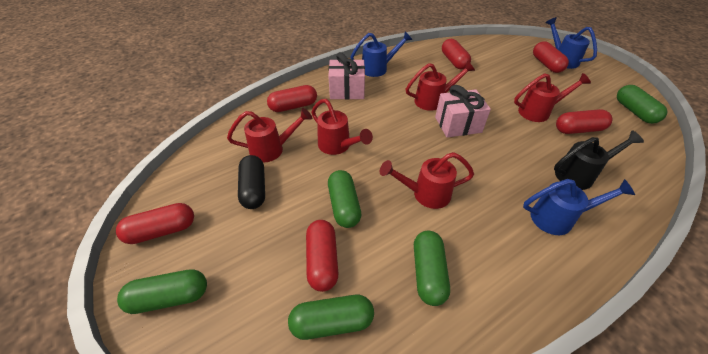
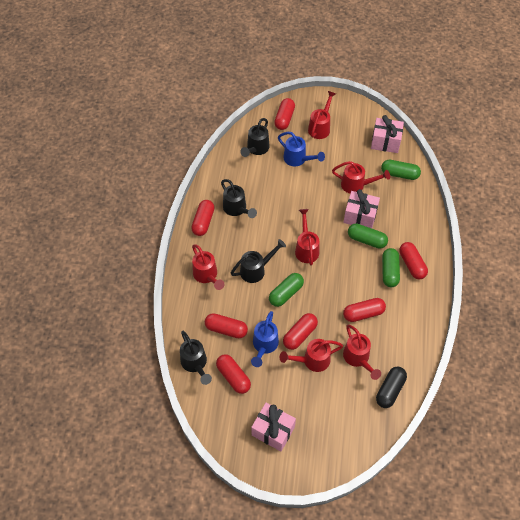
black watering can: [554,130,644,190] = 1 -> [180,331,212,385] [221,179,257,218] [231,239,286,283] [240,118,270,157] = 4
blue watering can: [351,31,412,77] [523,179,635,235] [545,17,597,69] = 3 -> [251,311,279,367] [278,132,325,166] = 2
green capsule: [117,269,207,314] [288,295,374,340] [328,170,361,228] [414,231,450,306] [617,85,668,124] = 5 -> [269,273,304,307] [348,223,388,249] [381,160,421,180] [382,248,400,287] = 4
pink gift: [328,52,365,100] [435,85,491,137] = 2 -> [251,403,296,451] [343,189,380,228] [371,115,404,153] = 3
red capsule: [116,203,194,244] [267,85,317,112] [306,220,338,292] [442,39,471,69] [533,41,569,73] [556,109,612,134] = 6 -> [191,200,215,236] [205,313,248,338] [216,354,251,394] [274,98,295,130] [283,313,318,350] [343,298,386,322] [399,242,428,280] = 7
red watering can: [227,108,312,163] [311,99,373,155] [380,152,474,209] [406,61,475,111] [514,73,591,122] = 5 -> [192,244,224,290] [280,339,343,372] [295,209,319,265] [308,91,336,139] [332,161,390,193] [343,325,381,380] = 6

